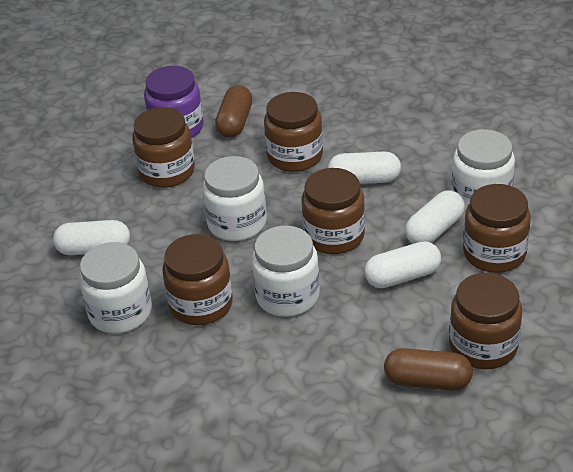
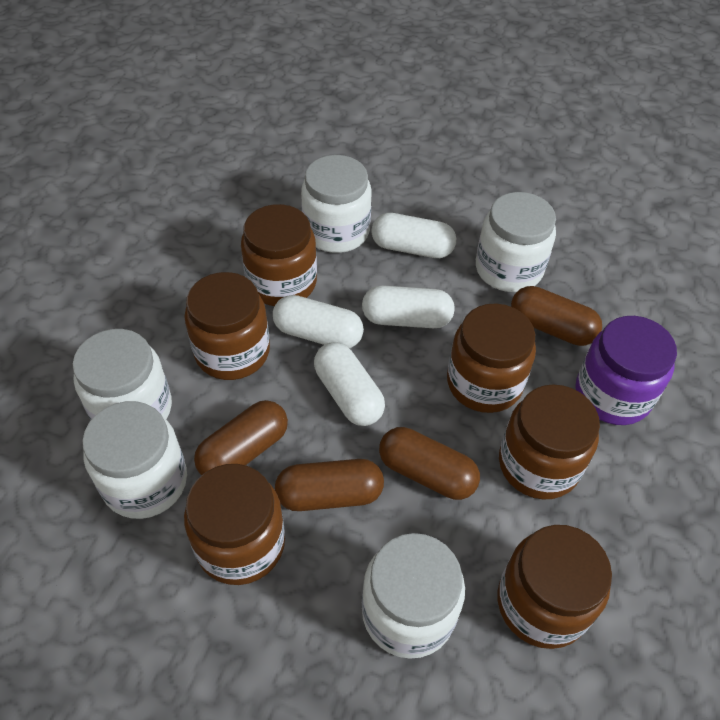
brown capsule: [215,85,252,138] [384,348,473,390] = 2 -> [194,400,288,475] [275,459,384,511] [379,427,480,500] [511,286,602,346] = 4
white jar: [79,242,152,334] [202,156,267,241] [252,226,320,317] [452,129,515,210] = 4 -> [73,329,172,420] [82,401,187,519] [301,155,372,253] [362,533,465,659] [476,192,556,292] = 5

